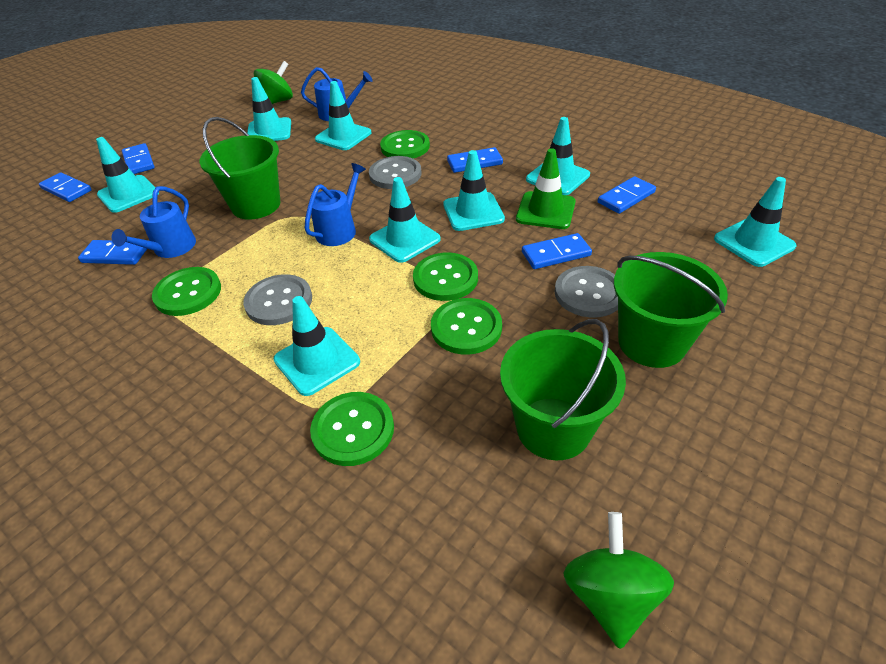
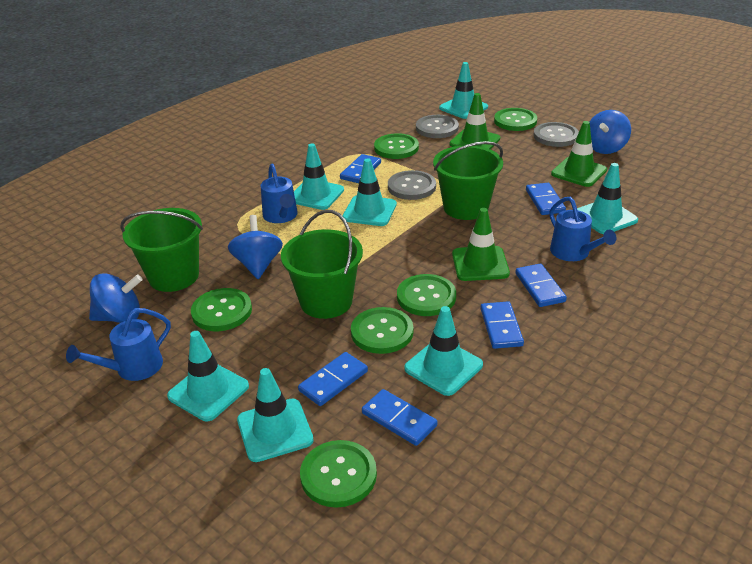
blue spinning top: none = 0 -> [89,273,142,323] [228,215,283,279] [590,110,631,154] = 3
green button: [152,267,221,316] [310,392,394,466] [380,130,430,158] [413,253,478,301] [431,298,502,354] = 5 -> [191,288,252,331] [300,440,377,508] [351,307,413,354] [374,133,419,159] [397,274,456,316] [494,108,537,131] = 6
green spinning top: [254,61,293,104] [563,512,674,649] = 2 -> none = 0
green traffic cone: [516,148,576,229] = 1 -> [449,93,500,149] [452,208,510,281] [551,121,607,187] = 3
turquoise traffic cone: [96,137,159,213] [247,77,291,141] [273,296,360,396] [315,81,371,150] [369,177,441,263] [443,150,505,231] [526,117,590,195] [714,177,797,267] = 8 -> [167,331,249,421] [237,368,314,462] [294,143,344,210] [342,158,397,226] [404,306,483,396] [439,62,488,119] [577,163,638,234] = 7

